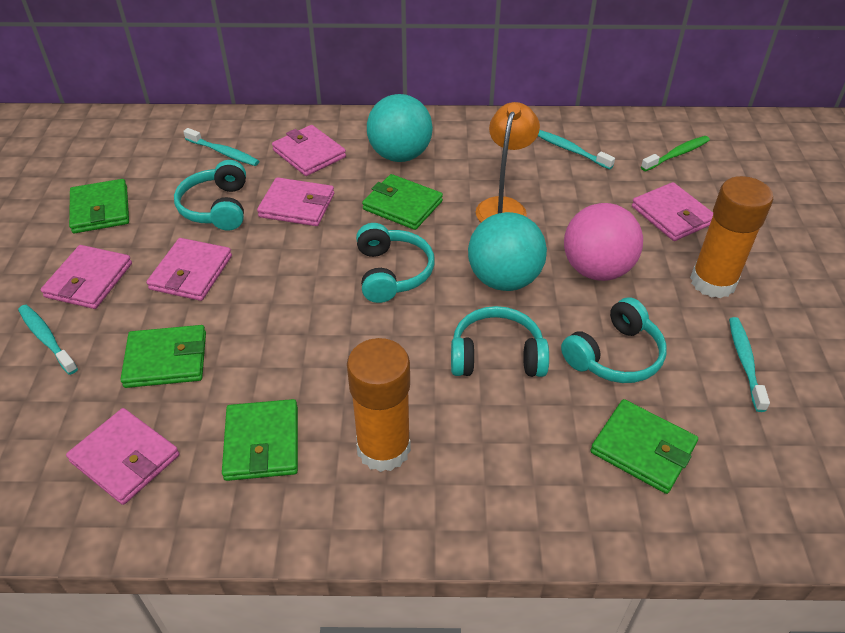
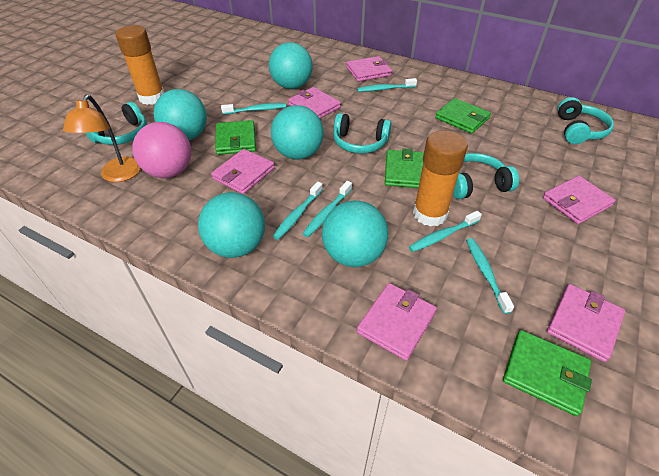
green toothbrush: [641,136,710,171] = 1 -> none = 0
green wallet: [69,179,129,233] [120,325,206,388] [222,399,298,481] [362,174,443,230] [590,399,698,494] = 5 -> [215,120,256,155] [385,148,424,188] [435,98,491,134] [503,330,592,416] = 4
turquoise ball: [367,94,433,162] [468,212,547,291] = 2 -> [154,89,207,140] [198,192,265,258] [269,42,313,89] [271,105,324,160] [322,201,388,267] = 5
turquoise toothbrush: [18,305,78,375] [183,128,259,166] [538,130,615,170] [729,317,770,412] = 4 -> [221,103,286,114] [273,181,323,240] [303,181,352,237] [357,78,417,92] [409,211,482,252] [466,238,514,314] = 6

